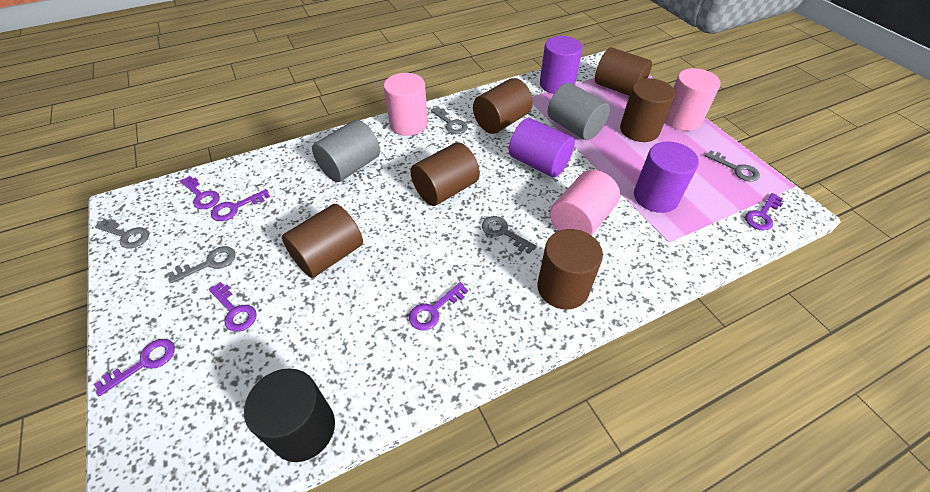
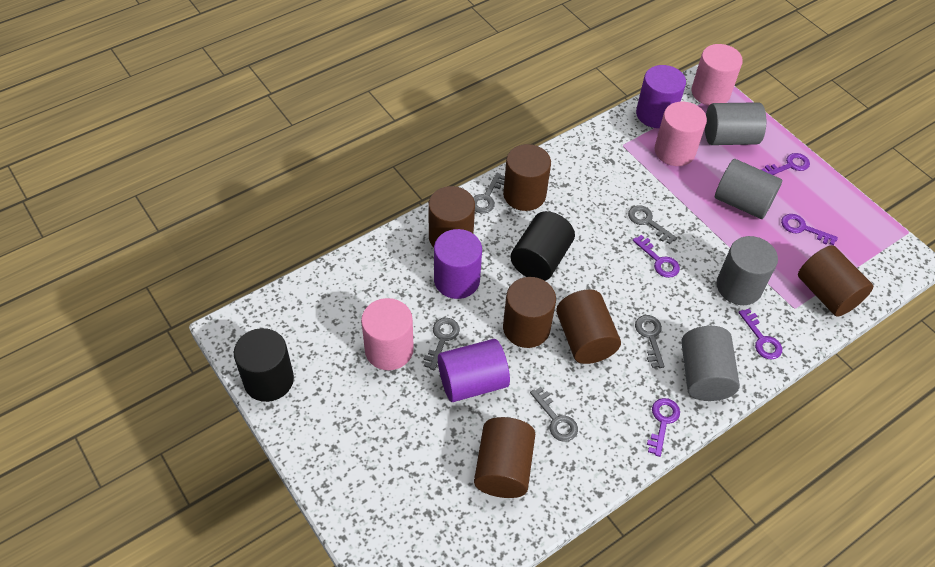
black cylinder: [244,368,335,462] = 1 -> [234,328,294,402] [511,211,575,281] = 2
grey cylinder: [312,120,380,182] [548,83,610,140] = 2 -> [681,326,740,401] [705,102,766,145] [715,159,782,219] [716,236,778,305] = 4
purple key: [94,339,175,396] [180,176,220,209] [209,282,257,332] [211,189,270,221] [409,282,468,331] [745,193,783,230] = 6 -> [633,235,680,278] [647,398,680,457] [738,309,782,359] [761,153,810,175] [781,214,838,245] = 5

